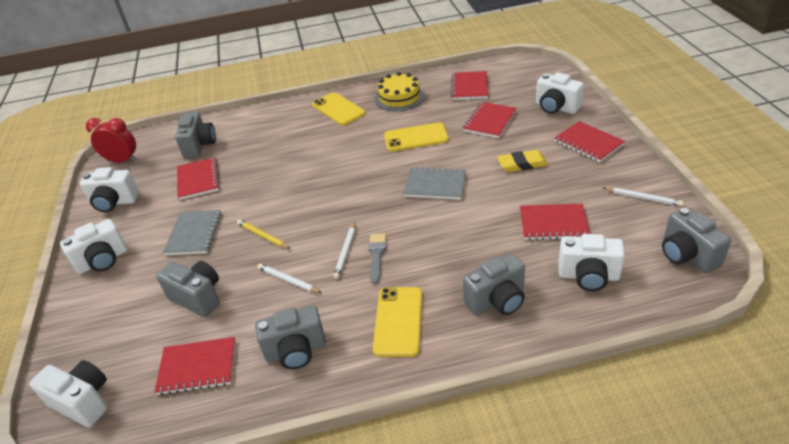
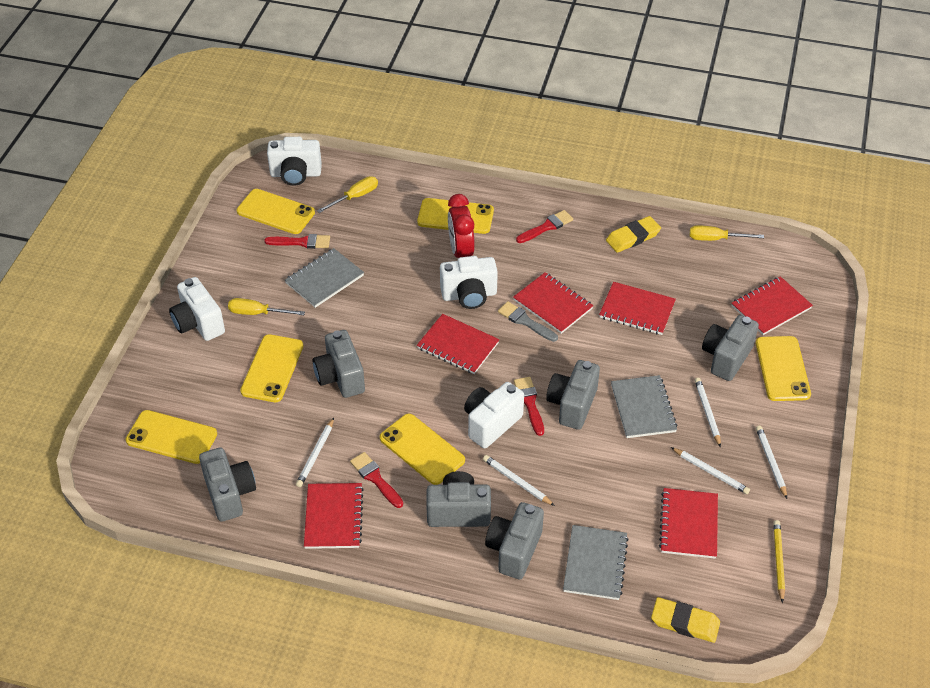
grey camera: [156,261,220,317] [175,112,216,159] [255,305,326,369] [463,253,525,315] [662,207,731,273] = 5 -> [199,447,256,522] [313,330,365,398] [426,471,491,527] [485,502,544,579] [546,360,600,430] [702,315,759,381] = 6
grey notebook: [163,210,222,255] [403,167,466,200] = 2 -> [285,248,364,308] [563,525,629,600] [611,375,678,438] = 3
red brush: none = 0 -> [264,234,330,249] [350,452,403,508] [514,377,544,436] [516,210,573,243] = 4
white camera: [29,360,108,427] [60,219,128,274] [79,167,139,212] [536,72,584,114] [558,234,625,291] = 5 -> [169,277,225,341] [267,137,322,186] [440,256,498,309] [464,382,524,449] = 4
white pencil: [257,264,322,293] [333,222,355,279] [604,187,684,206] = 3 -> [296,418,334,487] [483,455,555,506] [671,447,750,494] [695,378,721,447] [756,426,787,499] = 5
yellow cake: [374,72,425,111] = 1 -> none = 0
yellow eraser: [497,150,548,172] = 1 -> [606,216,661,253] [651,597,720,643] = 2
yellow phone: [312,92,365,125] [373,287,422,357] [384,122,449,152] = 3 -> [126,410,217,464] [236,189,315,234] [240,334,304,402] [380,414,465,485] [417,198,494,234] [756,336,811,401] = 6
yellow screwdriver: none = 0 -> [228,298,305,315] [317,176,378,213] [690,225,764,241] = 3

